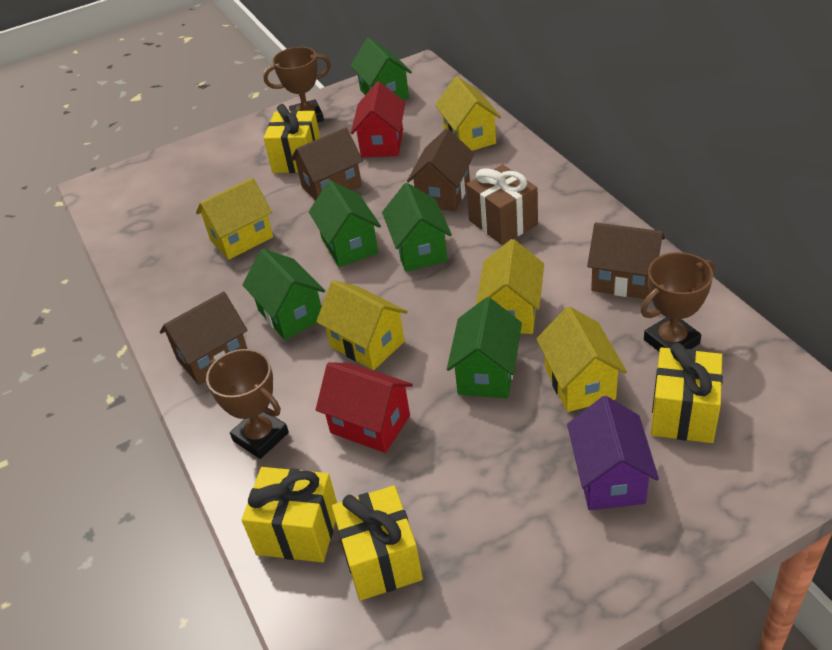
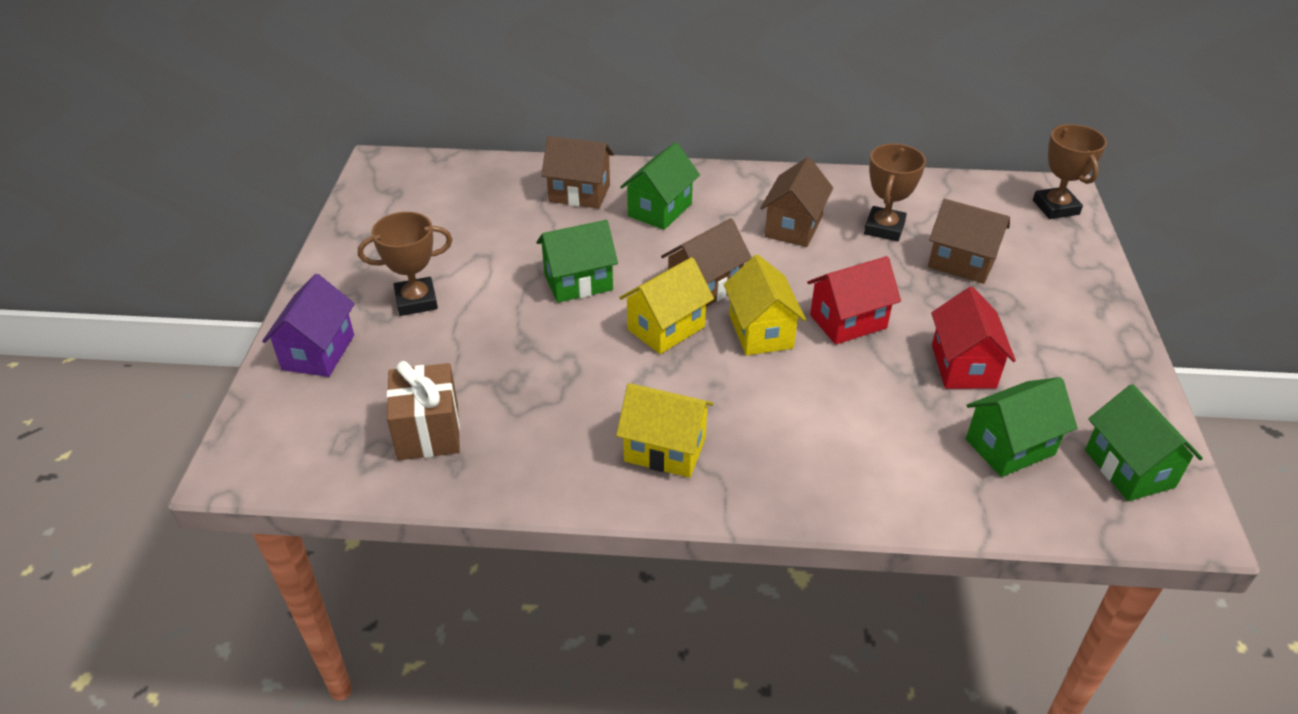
green house: [243,249,325,340] [309,180,381,267] [351,38,412,100] [382,183,452,272] [447,297,522,398] = 5 -> [536,220,618,303] [620,142,700,230] [966,377,1077,477] [1085,384,1203,501] = 4
yellow gift: [242,467,337,562] [264,104,320,173] [332,485,423,601] [651,343,723,443] = 4 -> none = 0
yellow house: [196,178,273,260] [316,280,408,370] [435,77,501,151] [476,239,544,334] [536,306,627,412] = 5 -> [616,383,714,478] [619,257,714,354] [724,254,806,356] = 3

